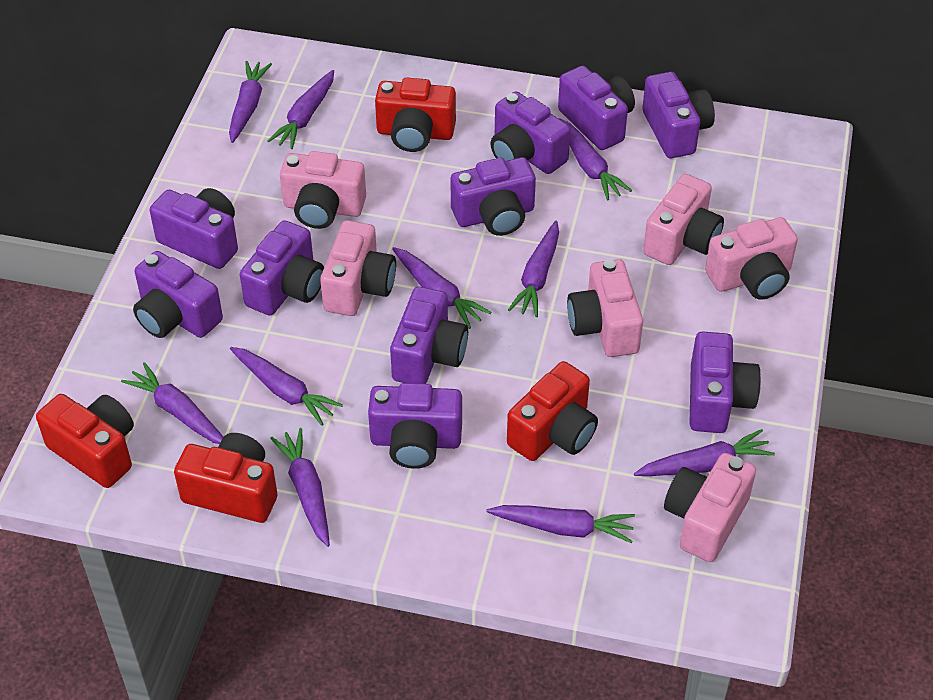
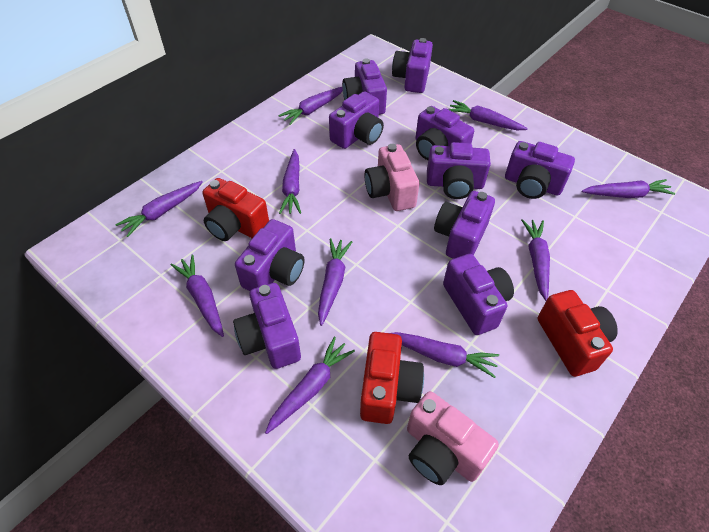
pink camera: [280,151,366,229] [320,220,396,316] [567,259,643,357] [643,174,724,265] [664,453,756,562] [705,217,798,299] = 6 -> [364,144,419,211] [407,391,499,485] = 2
red camera: [36,394,134,488] [174,433,277,523] [375,77,456,152] [507,361,598,461] = 4 -> [202,178,269,241] [360,332,424,424] [538,290,618,377] = 3

